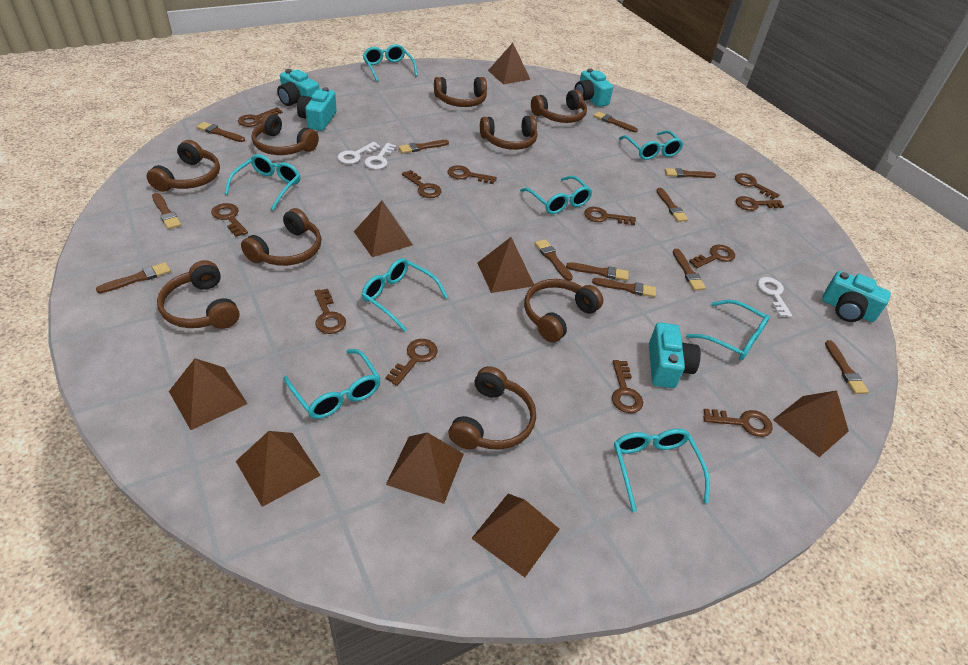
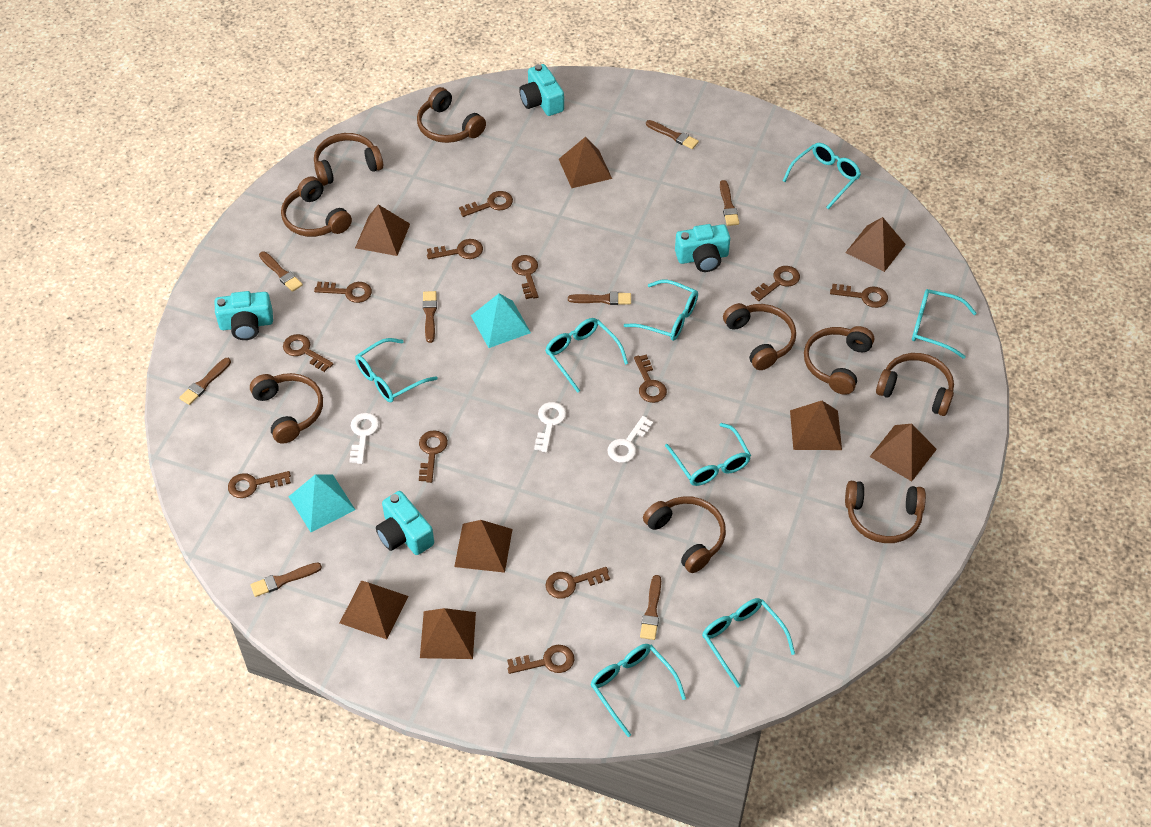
brown brush: [96,262,171,293] [152,193,181,229] [197,122,245,142] [398,140,449,153] [535,239,573,281] [566,262,629,281] [592,278,656,297] [593,111,638,132] [656,188,688,222] [665,168,716,178] [673,249,706,290] [825,340,869,394] = 12 -> [179,358,231,405] [250,562,322,597] [259,252,303,292] [423,291,437,343] [568,292,631,305] [640,575,661,640] [646,120,699,149] [720,180,739,226] = 8
turquoise camera: [277,69,319,106] [297,87,337,131] [574,68,613,107] [649,322,701,388] [822,271,891,322] = 5 -> [215,291,273,340] [376,491,434,555] [519,64,564,116] [675,224,730,272] = 4
turquoise pyramid: none = 0 -> [288,474,355,532] [471,294,531,348] = 2

